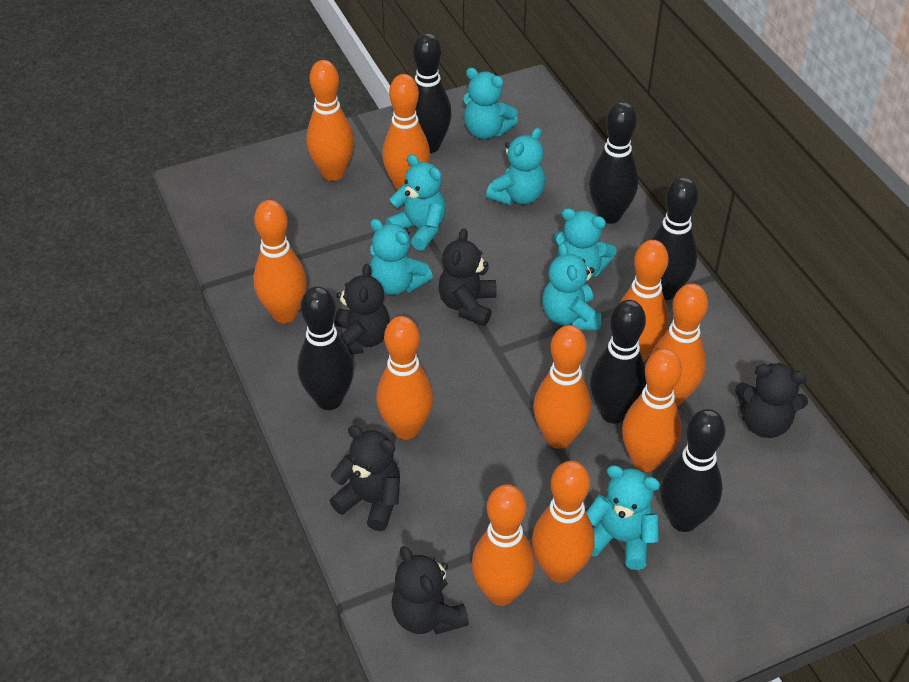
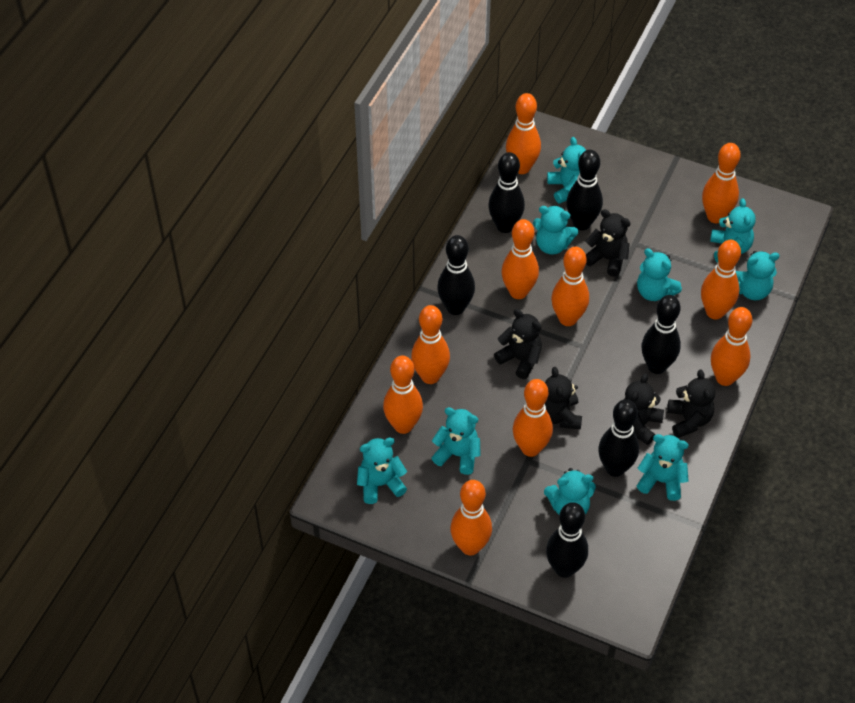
turquoise teddy bear: [370,219,433,295] [386,154,446,251] [464,68,518,139] [486,128,546,205] [542,243,601,331] [554,208,617,279] [586,465,660,570] = 7 -> [357,438,407,504] [432,407,481,475] [533,206,579,255] [544,468,596,515] [547,137,586,204] [637,248,682,301] [637,434,689,501] [710,198,756,263] [736,251,780,300] = 9

